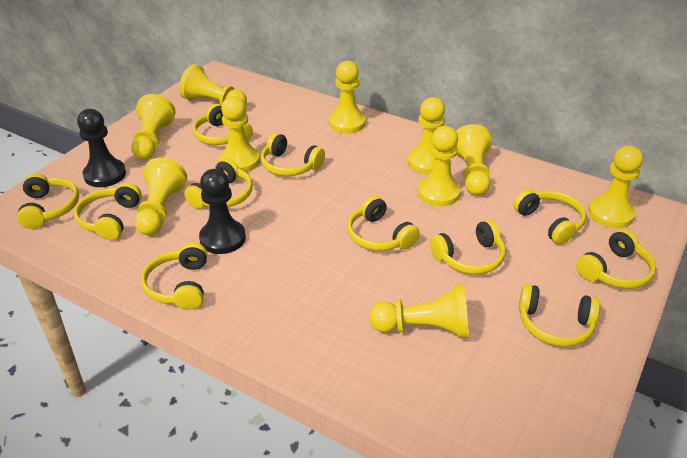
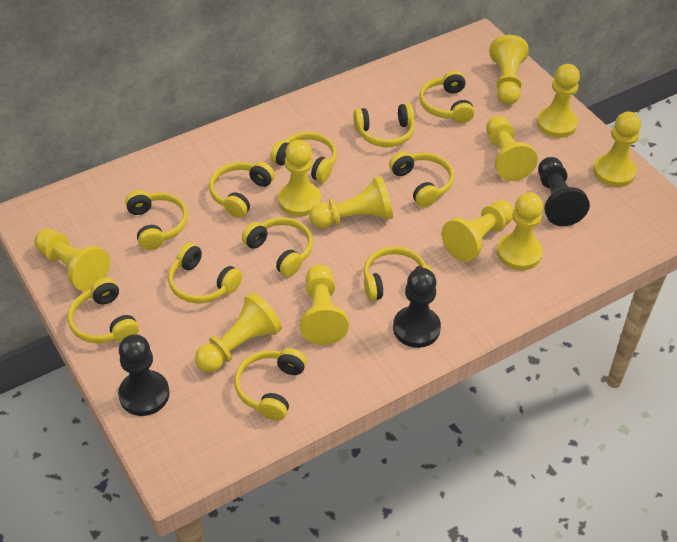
black pawn: [77,109,126,187] [199,169,246,254] = 2 -> [118,334,170,416] [393,268,441,348] [538,157,590,226] = 3
yellow pawn: [131,94,175,160] [135,158,187,235] [179,64,247,105] [219,96,260,172] [329,61,366,133] [369,284,469,338] [408,97,445,174] [418,126,461,206] [456,124,492,196] [588,145,643,228] = 10 -> [34,228,110,291] [195,293,282,373] [278,140,321,217] [300,265,349,345] [309,176,393,228] [442,200,514,262] [486,116,538,181] [490,35,529,105] [497,192,543,270] [537,64,580,138] [593,111,641,187] = 11

